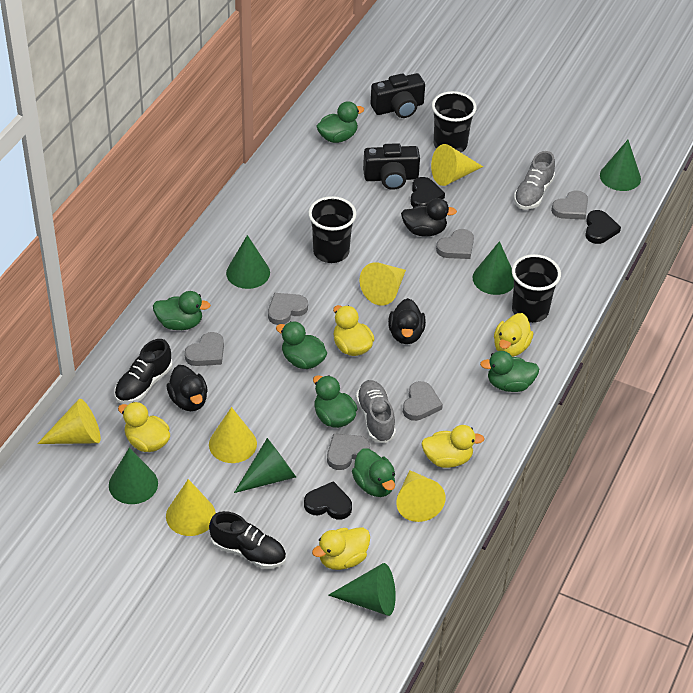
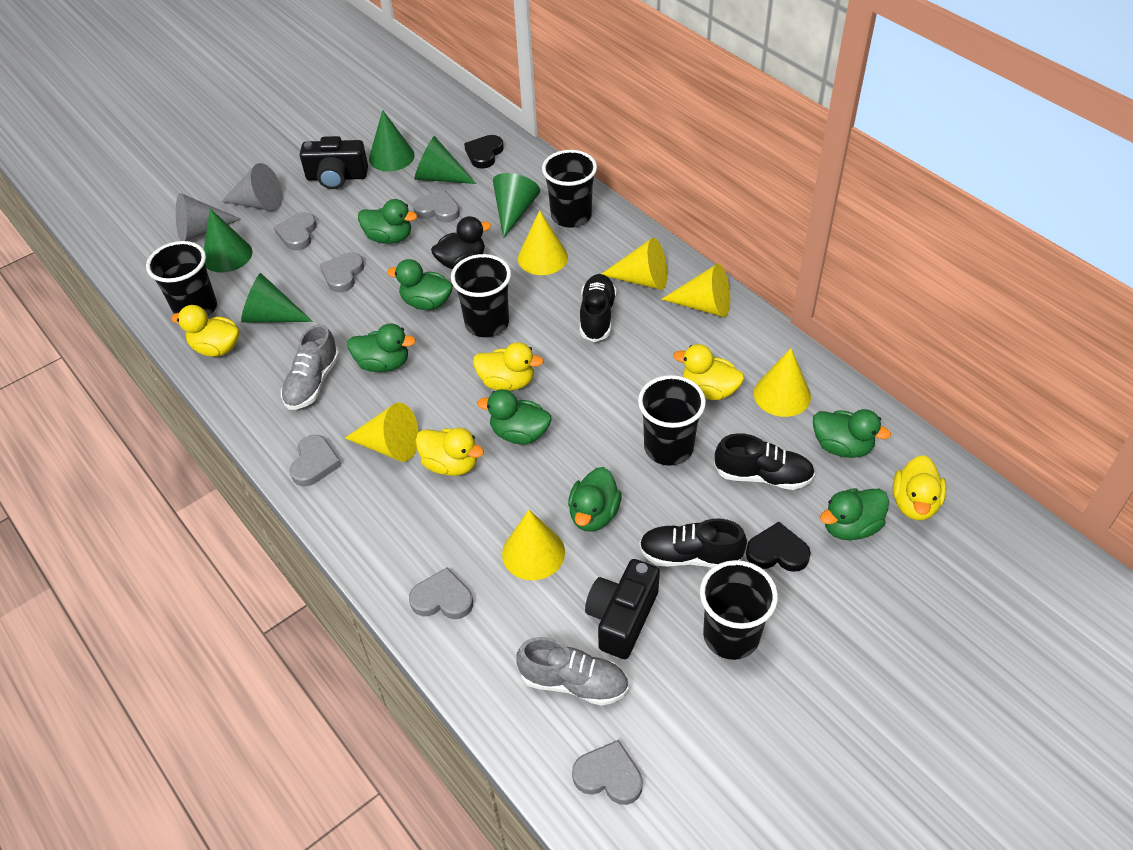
black cup: [308,196,356,263] [432,91,477,152] [512,254,561,323] = 3 -> [146,241,217,317] [451,254,511,337] [542,150,597,228] [638,375,706,466] [700,560,778,660] = 5
black duck: [166,365,208,411] [388,298,426,344] [401,198,457,237] = 3 -> [431,216,491,269] = 1
black heart: [304,481,352,519] [410,177,445,207] [585,210,621,244] = 3 -> [464,135,504,169] [746,522,811,572] = 2
black shoe: [114,339,173,404] [209,511,286,569] = 2 -> [580,274,616,342] [639,519,747,567] [714,433,815,490] = 3
green cone: [109,448,158,504] [226,235,270,289] [234,438,296,493] [328,563,396,616] [473,241,514,295] [600,140,641,191] = 6 -> [204,209,252,273] [241,273,313,323] [369,110,415,171] [414,136,476,184] [493,173,540,239] = 5
green duck: [153,291,211,330] [276,321,327,369] [313,375,358,428] [316,101,364,143] [352,448,395,497] [480,351,539,392] = 6 -> [347,324,416,372] [358,199,417,244] [387,259,453,310] [477,389,551,445] [568,467,622,532] [813,409,891,458] [820,488,889,540] = 7
grey cone: none = 0 -> [176,193,241,241] [221,163,283,211] = 2

